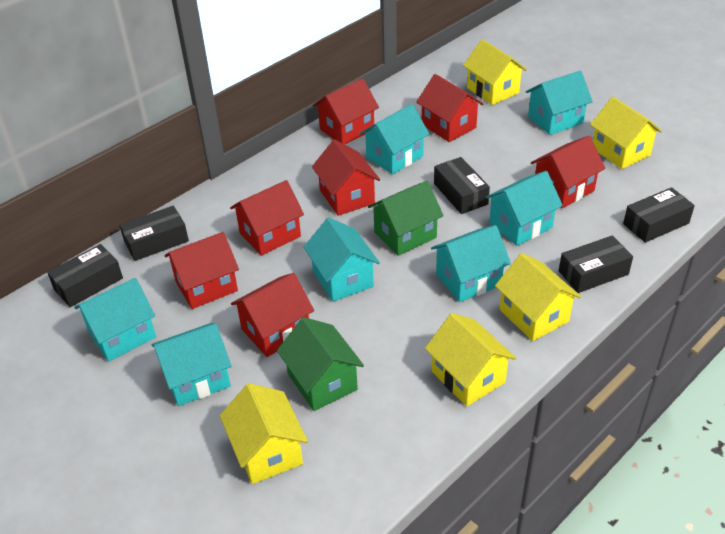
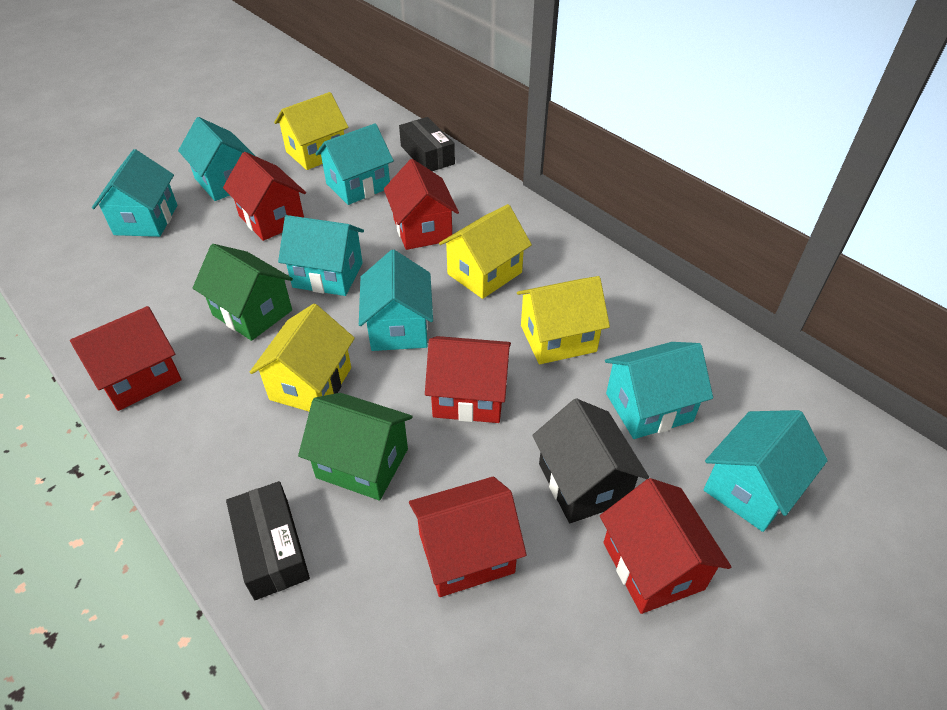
black box: [47,244,123,307] [119,206,189,261] [434,157,490,214] [559,235,633,293] [623,187,695,243] = 5 -> [226,481,310,600] [399,117,455,171] = 2
black house: none = 0 -> [532,399,649,523] = 1
red house: [164,232,239,309] [230,180,304,256] [231,273,314,357] [312,140,380,216] [313,78,379,144] [416,74,483,142] [531,136,605,208] = 7 -> [70,306,182,411] [223,152,306,241] [384,159,459,250] [409,477,527,597] [425,336,511,423] [600,478,731,614] = 6
yellow house: [220,383,308,484] [425,313,516,406] [463,39,527,105] [495,253,581,341] [590,97,662,169] = 5 -> [250,304,355,411] [274,92,349,170] [439,204,532,299] [517,276,610,364] = 4

